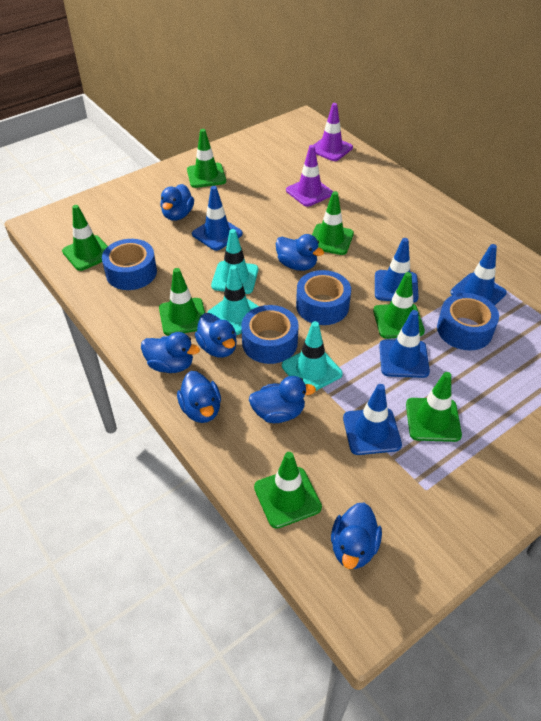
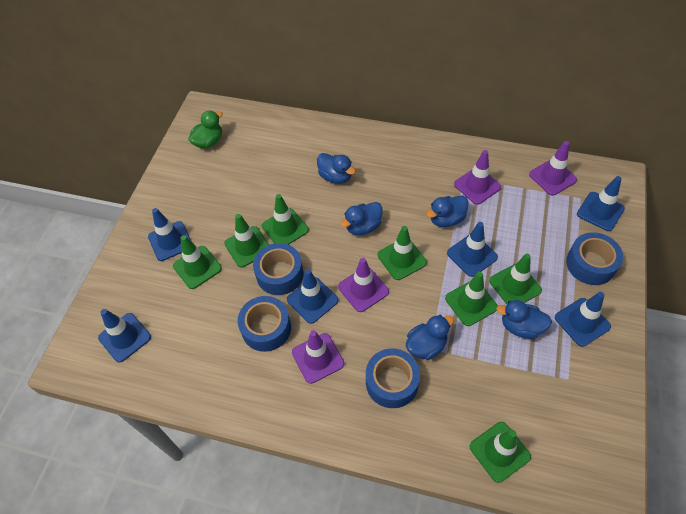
blue duck: [141,332,200,373] [160,184,194,221] [177,371,221,423] [195,313,237,358] [249,376,316,423] [276,234,324,271] [331,503,382,569] = 7 -> [317,153,356,184] [340,202,383,235] [406,315,454,360] [426,195,469,227] [496,300,552,339] = 5
blue traffic cone: [192,186,243,251] [343,384,402,455] [375,238,419,303] [379,310,430,378] [450,244,507,305] = 5 -> [98,309,151,363] [148,208,192,261] [287,269,339,324] [447,222,498,277] [555,292,611,347] [577,176,625,231] = 6
green duck: none = 0 -> [188,110,223,149] = 1
purple traffic cone: [286,145,333,207] [314,103,353,161] = 2 -> [292,330,344,384] [338,258,389,312] [454,150,501,205] [529,141,577,196] = 4
turquoise traffic cone: [207,265,259,335] [211,229,258,294] [282,321,343,391] = 3 -> none = 0

